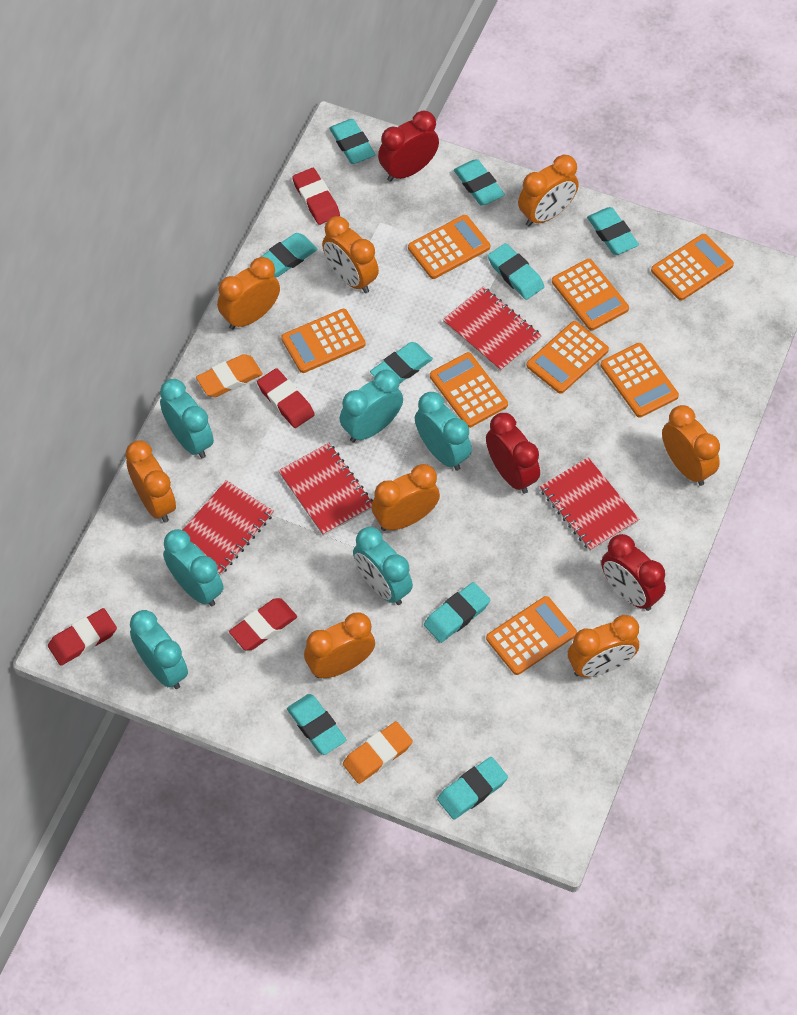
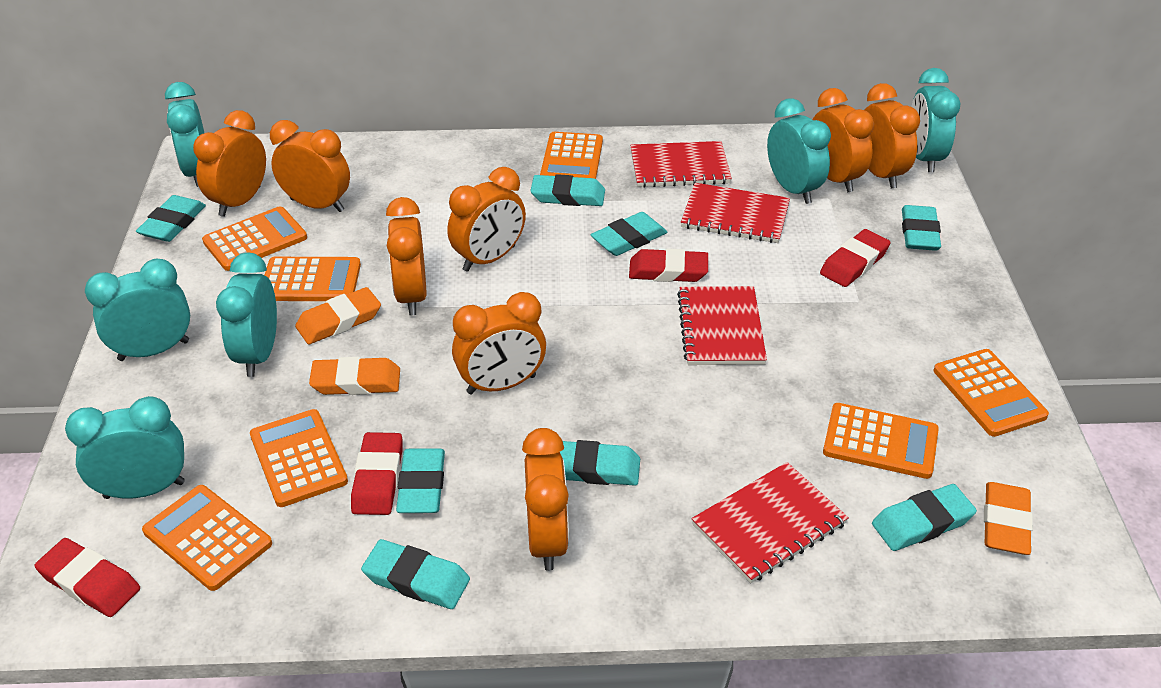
orange calculator: [281,309,365,373] [408,215,490,279] [430,352,508,428] [486,596,577,675] [526,321,609,394] [552,259,629,331] [601,343,679,418] [651,234,734,301] = 8 -> [142,485,272,591] [202,206,307,271] [250,409,348,507] [265,257,361,301] [540,132,603,179] [823,403,939,479] [934,349,1049,437] = 7
orange eraser: [196,354,263,397] [343,721,413,784] = 2 -> [295,287,381,344] [309,357,400,395] [984,482,1033,555] = 3
red clock: [378,111,439,182] [486,413,540,494] [601,534,666,611] = 3 -> none = 0
turquoise eraser: [260,233,317,277] [287,694,346,755] [329,119,376,164] [370,342,433,383] [424,582,490,643] [437,757,508,820] [454,159,505,205] [488,243,544,300] [587,207,639,255] = 9 -> [136,195,206,242] [361,539,470,609] [396,448,445,513] [530,174,605,206] [560,440,640,486] [591,212,667,256] [872,484,977,551] [902,205,941,251] = 8

